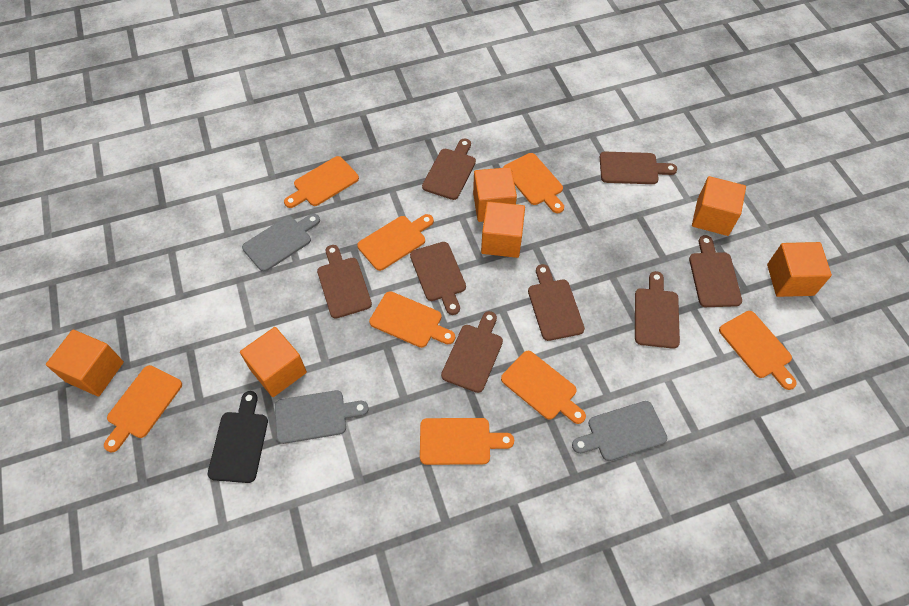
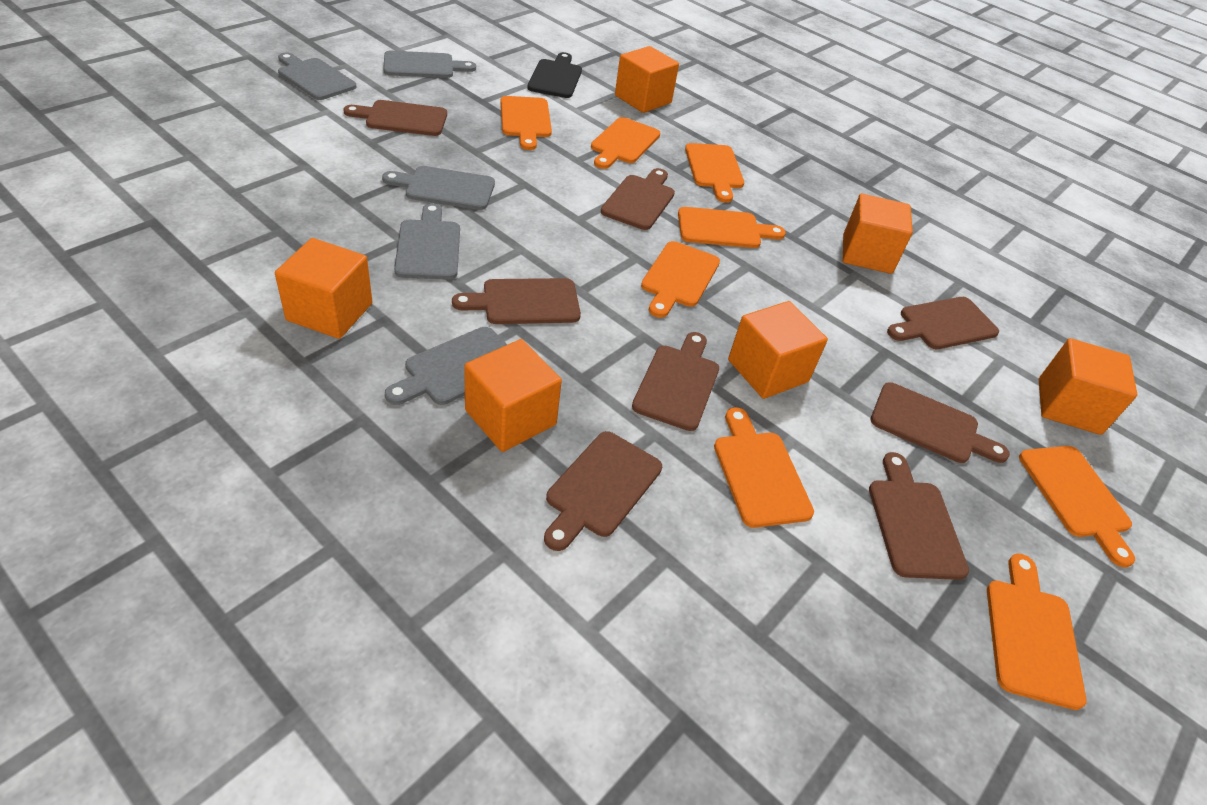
grey cutting board: [242,214,320,272] [275,390,369,444] [572,401,667,461] = 3 -> [278,53,357,100] [382,166,495,210] [383,51,476,78] [385,327,507,405] [394,203,460,280] = 5

